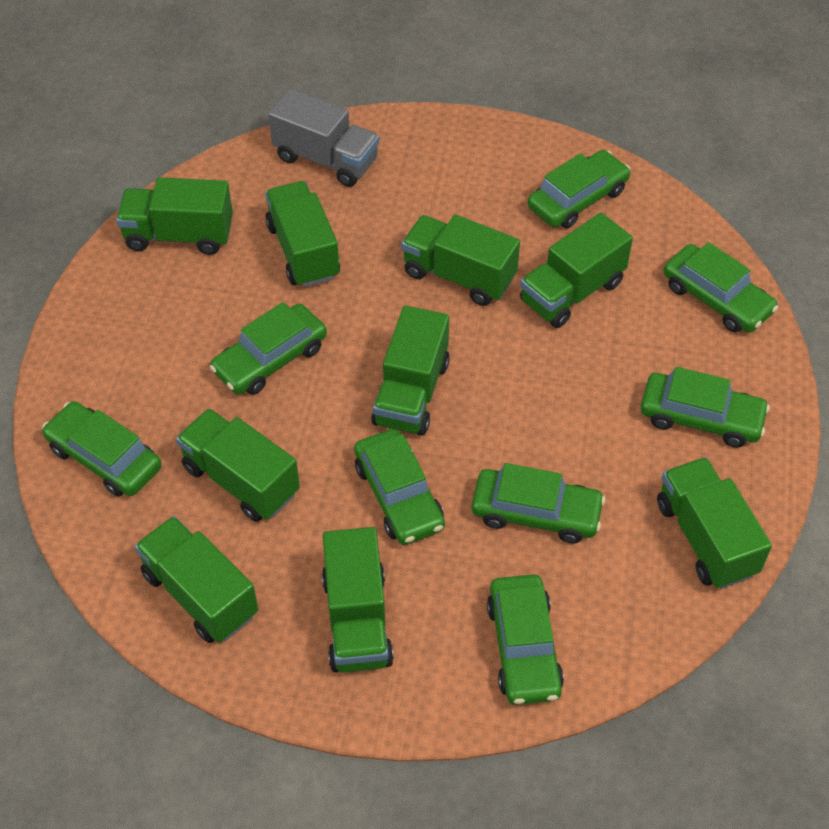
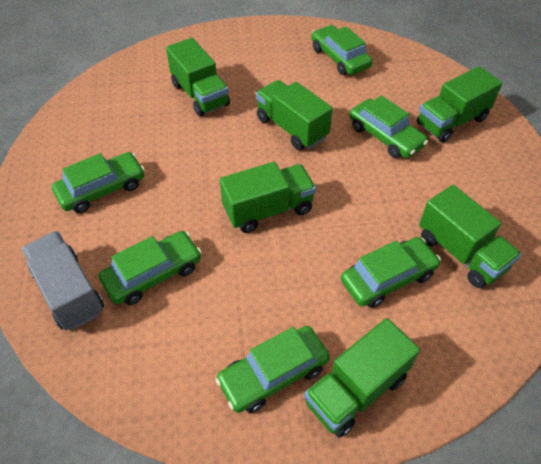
green car: [42,401,162,497] [210,302,327,395] [354,429,445,545] [472,463,605,544] [487,575,564,705] [528,150,630,229] [641,367,770,448] [663,242,779,332] = 8 -> [52,152,145,213] [99,231,201,305] [216,326,330,413] [311,25,373,75] [341,237,441,308] [349,95,428,158] = 6
green truck: [116,177,233,255] [135,516,258,643] [176,408,300,522] [265,181,340,287] [322,527,394,673] [371,306,450,436] [402,215,520,306] [520,213,633,328] [657,457,772,589] = 9 -> [166,38,230,116] [219,162,316,233] [256,80,333,150] [304,318,420,438] [417,66,502,143] [419,185,522,288] = 6

